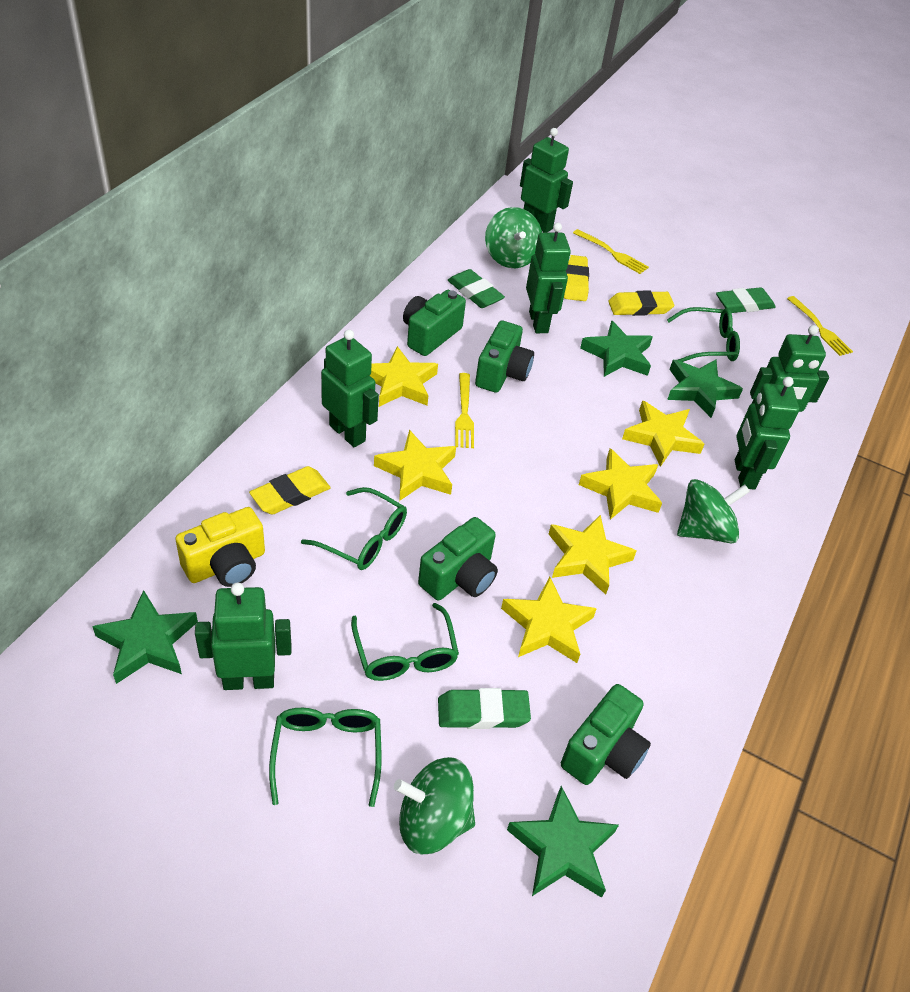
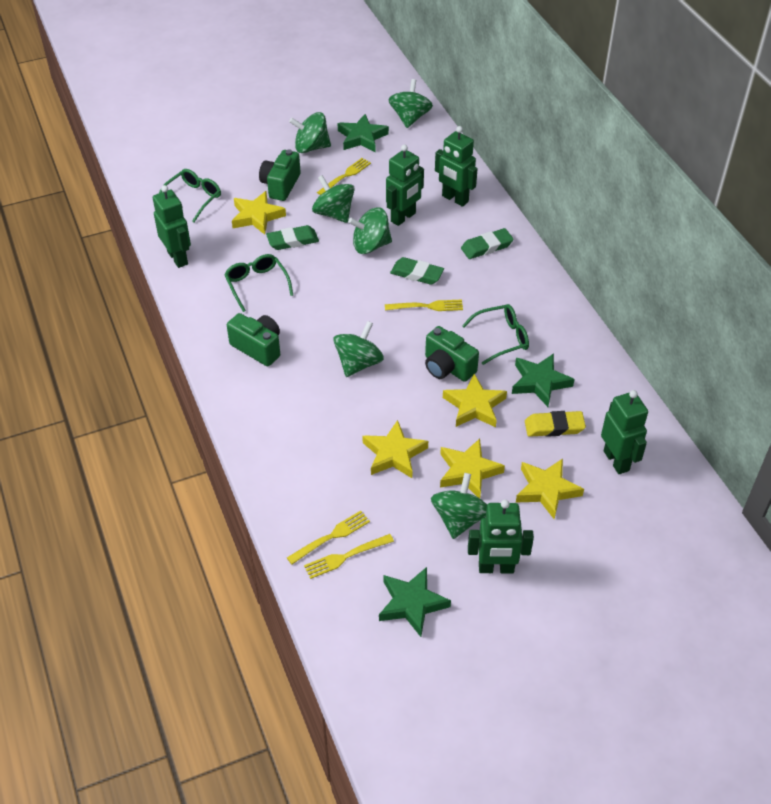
green camera: [403,290,466,356] [418,517,498,600] [475,321,534,393] [561,684,651,785] = 4 -> [227,313,280,366] [259,149,301,201] [425,326,479,382] = 3
green glasses: [269,708,382,807] [301,487,407,570] [351,603,459,681] [667,307,740,362] = 4 -> [159,169,221,222] [224,254,293,312] [462,304,529,365] = 3
green robot: [195,582,291,690] [321,329,379,447] [520,128,573,233] [526,222,571,333] [735,377,799,489] [750,325,829,412] = 6 -> [153,185,191,268] [386,144,424,226] [435,126,478,207] [468,500,534,574] [601,390,648,474] = 5
green spinning top: [394,757,475,854] [485,207,542,268] [677,479,750,544] = 3 -> [289,112,331,153] [312,175,355,223] [333,321,384,377] [348,207,392,254] [389,79,433,128] [431,473,487,539] = 6
green star: [92,590,198,684] [507,786,619,898] [580,320,652,377] [667,359,743,418] = 4 -> [337,114,389,152] [379,567,451,637] [512,353,575,407] = 3
yellow camera: [175,507,265,587] = 1 -> none = 0
yellow eraser: [249,466,331,515] [564,255,589,301] [608,291,674,316] = 3 -> [525,411,586,437] = 1
yellow fork: [455,373,474,448] [573,229,649,274] [787,296,853,356] = 3 -> [287,511,370,564] [304,534,394,579] [317,158,371,195] [385,300,463,311] = 4
yellow star: [370,346,438,407] [374,430,456,501] [501,577,597,663] [549,515,636,595] [579,448,662,520] [622,400,704,467] = 6 -> [232,191,286,235] [363,420,428,478] [440,439,505,498] [443,374,507,428] [516,458,584,519] = 5

